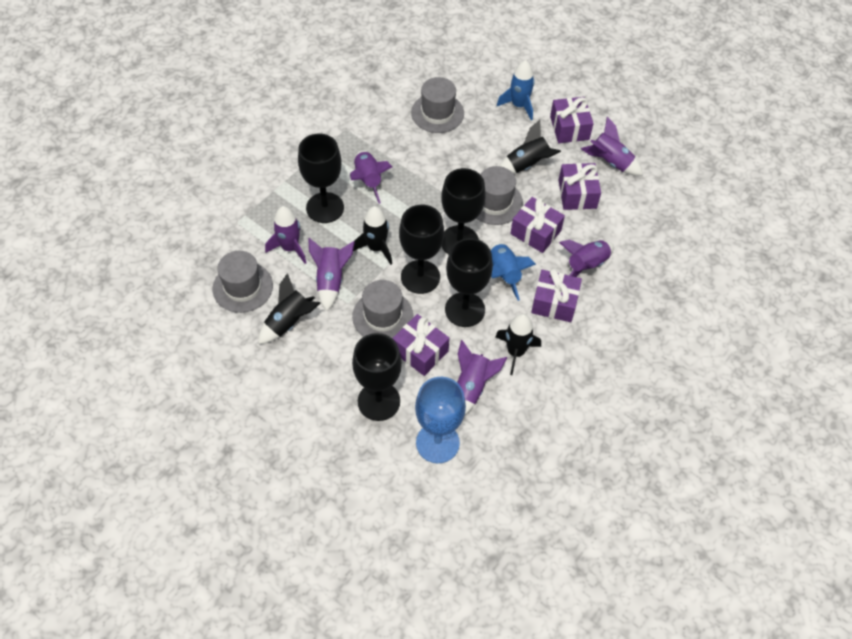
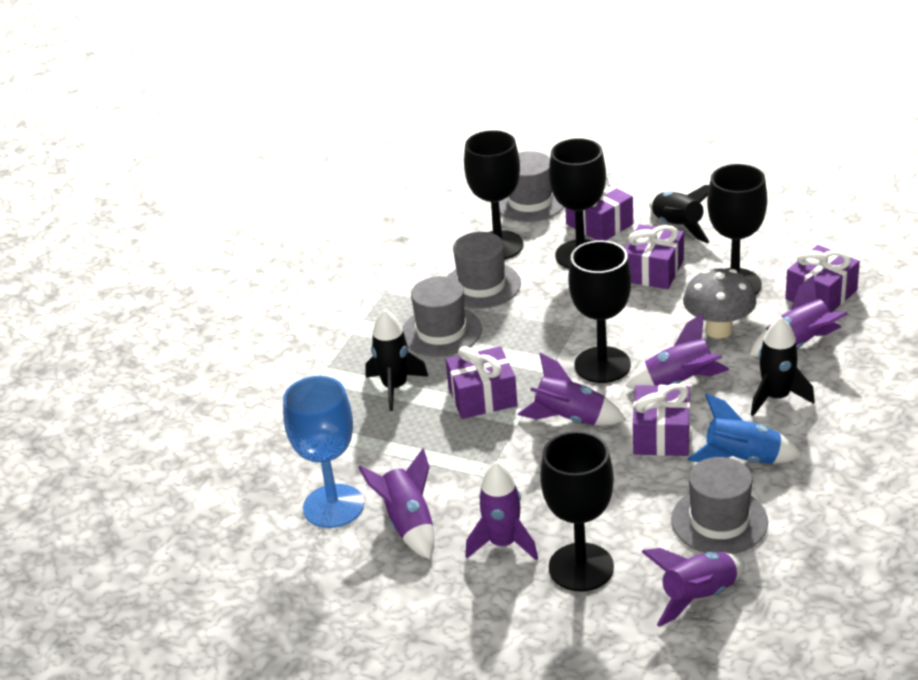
black rocket: [259,273,320,344] [353,206,392,265] [495,314,541,375] [499,120,561,174] = 4 -> [365,309,429,411] [649,185,709,243] [751,317,815,416] = 3
blue rocket: [490,242,536,301] [497,60,535,120] = 2 -> [688,393,802,464] = 1
grey mushroom: none = 0 -> [683,269,757,339] = 1

